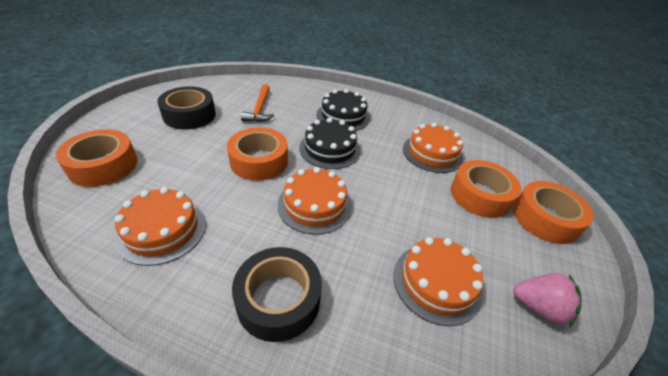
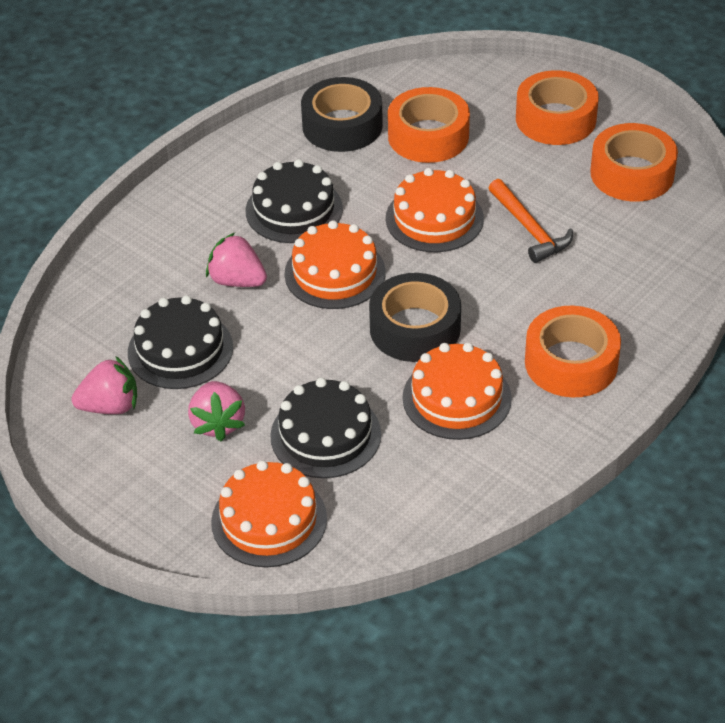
black cake: [299,118,361,169] [317,89,370,131] = 2 -> [128,295,233,389] [246,159,343,243] [270,378,381,478] = 3
pink strawberry: [513,273,582,327] = 1 -> [71,356,137,414] [188,381,245,441] [206,233,267,287] = 3

